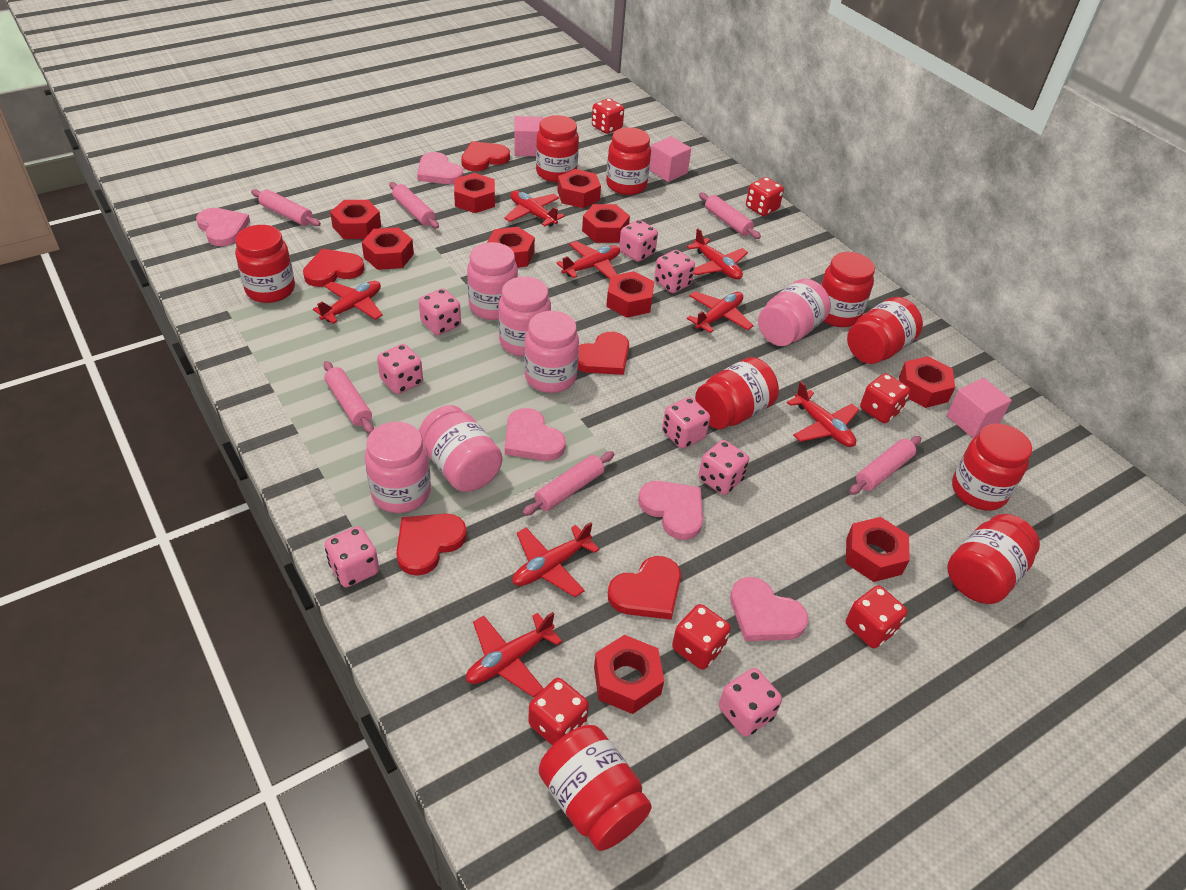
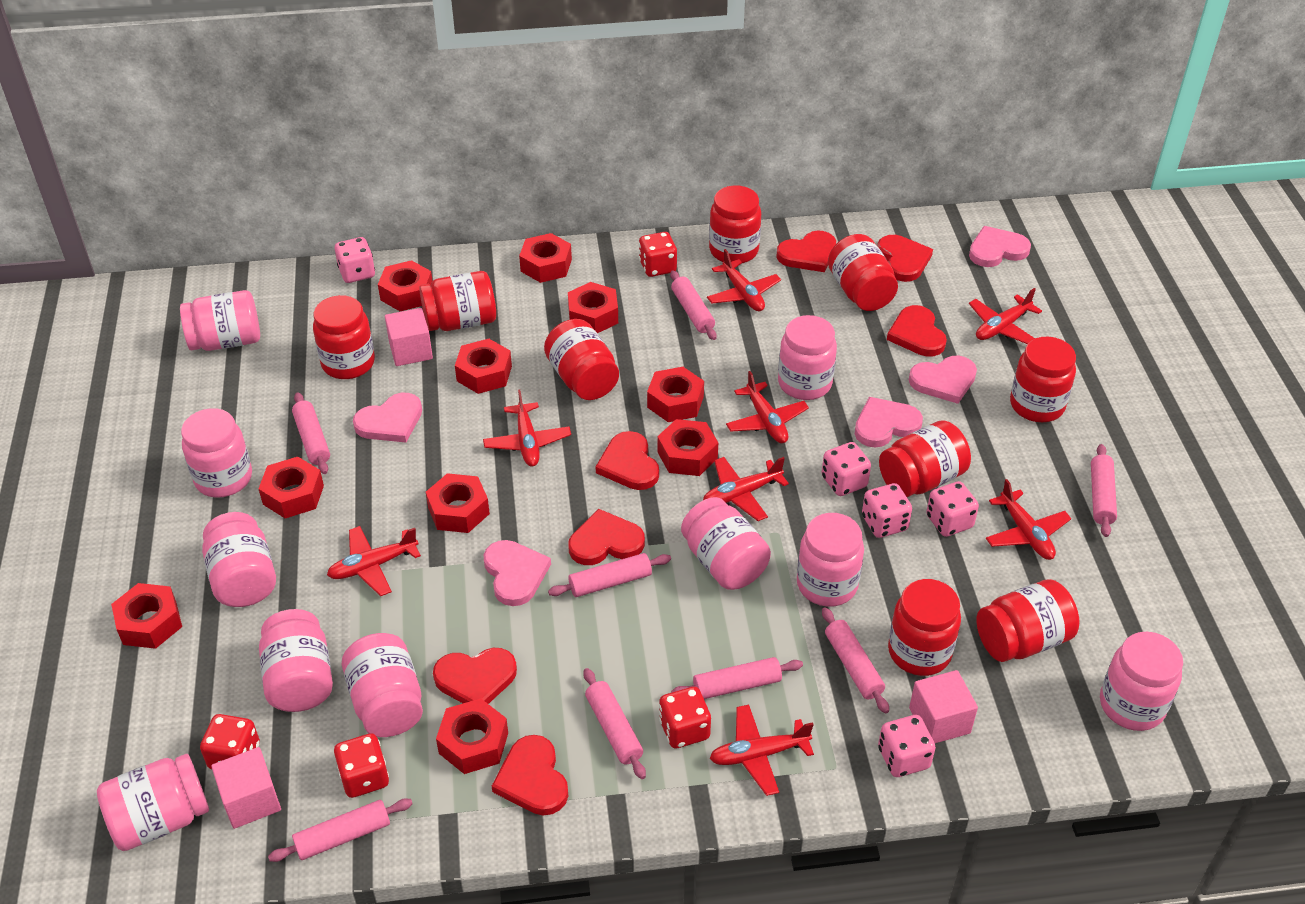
pink dice: [324,526,379,587] [377,344,423,394] [419,289,461,335] [619,220,658,262] [654,250,695,293] [662,397,710,449] [698,440,749,495] [719,668,782,737] = 8 -> [334,237,375,283] [822,442,871,496] [862,483,912,538] [878,715,936,777] [926,481,979,537] = 5
pink jar: [365,422,431,513] [419,405,503,492] [467,242,518,320] [498,277,551,357] [524,311,579,393] [758,279,831,346] = 6 -> [97,754,209,851] [180,290,260,351] [181,408,252,498] [202,512,276,607] [259,609,333,712] [342,633,423,737] [681,497,771,590] [778,315,837,400] [797,513,864,607] [1100,632,1183,731] = 10
pink rolling pin: [251,189,321,226] [323,361,374,433] [389,182,439,228] [522,451,614,516] [699,193,761,239] [849,436,921,495] = 6 -> [268,798,413,862] [292,392,330,474] [548,553,671,597] [583,668,646,779] [670,270,717,340] [671,657,803,699] [822,607,889,714] [1091,444,1117,537] = 8
red dice: [528,678,589,745] [592,98,624,134] [672,604,731,670] [746,177,784,216] [846,585,907,648] [860,373,910,423] = 6 -> [200,714,260,769] [334,733,389,798] [639,232,677,277] [659,687,711,748] = 4
red heart: [303,249,365,287] [396,514,467,576] [461,141,510,171] [578,332,629,375] [608,556,681,620] = 5 -> [433,648,517,704] [492,735,568,815] [568,509,645,565] [596,431,659,490] [776,230,836,272] [877,235,933,282] [887,305,947,357] = 7

